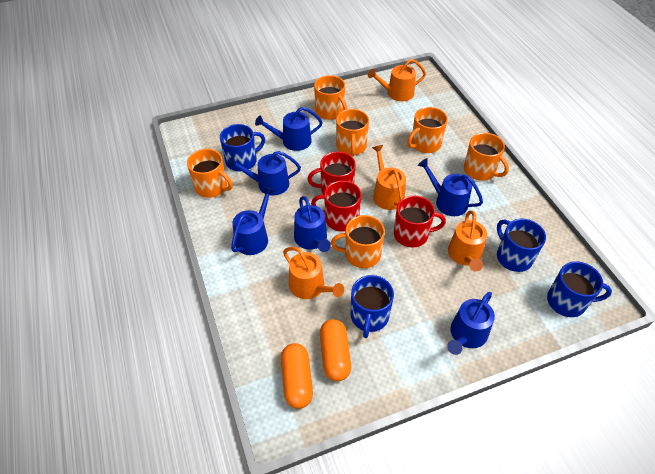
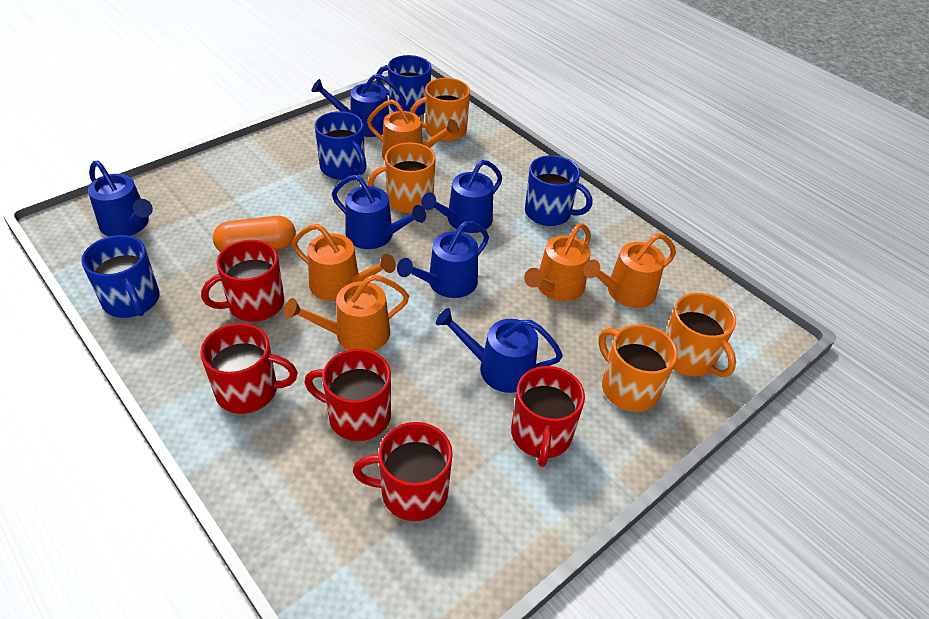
orange capsule: [281,343,313,409] [320,319,351,382] = 2 -> [213,216,296,252] = 1
orange mug: [187,149,233,198] [314,75,347,120] [331,215,385,268] [336,109,369,156] [407,107,448,153] [464,133,509,181] = 6 -> [368,142,436,213] [410,78,470,142] [599,324,678,412] [665,293,736,377] = 4
orange watering can: [283,247,344,299] [368,59,426,101] [372,145,406,210] [448,210,487,272] = 4 -> [284,275,409,351] [292,224,396,301] [367,99,459,160] [524,223,591,301] [583,233,676,308] = 5
red mug: [308,152,356,194] [311,181,361,232] [394,196,446,248] = 3 -> [200,323,298,414] [201,240,284,322] [304,349,391,441] [353,422,453,521] [511,366,585,467] = 5

